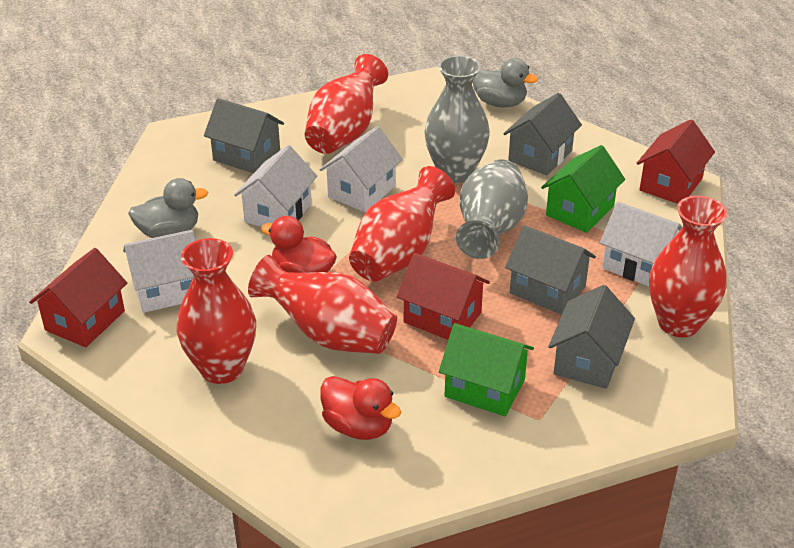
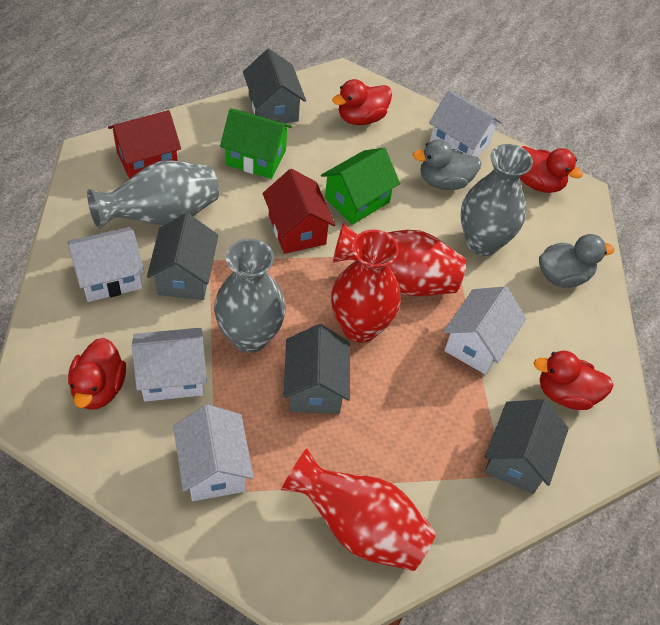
grey vase: [424,55,490,183] [456,159,528,259] = 2 -> [87,160,219,229] [214,239,286,353] [461,144,533,256] = 3
red duck: [261,216,337,273] [320,376,401,440] = 2 -> [68,338,126,410] [332,79,392,125] [520,146,583,193] [534,351,614,410] = 4
red house: [29,248,127,347] [397,253,490,340] [637,119,715,204] = 3 -> [108,110,181,179] [263,169,335,254] = 2
red vase: [176,238,256,384] [248,255,397,354] [305,54,388,154] [349,166,455,282] [649,196,727,337] = 5 -> [281,448,437,571] [331,230,401,343] [333,223,466,296] = 3
white house: [123,230,196,313] [234,145,317,227] [319,126,403,212] [600,202,682,286] = 4 -> [67,227,144,302] [132,328,207,402] [173,404,254,501] [429,90,502,157] [443,286,527,375] = 5

